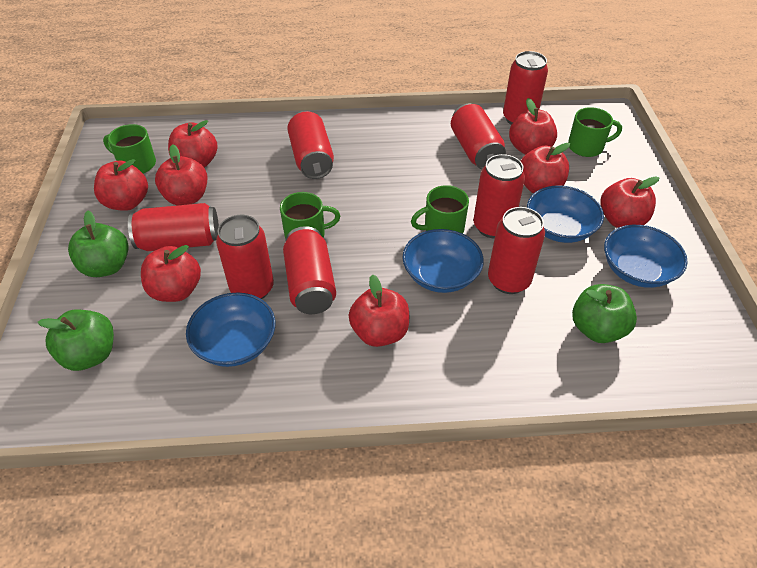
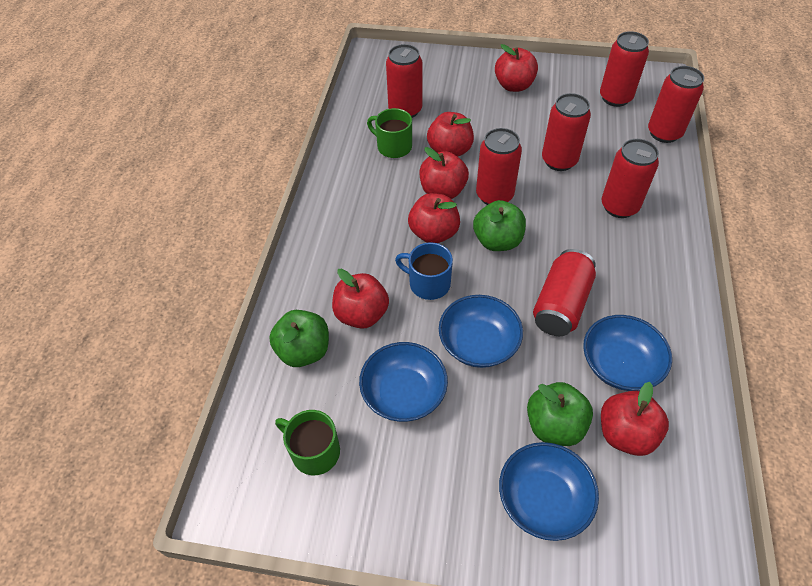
blue mug: none = 0 -> [395,242,453,300] = 1
green mug: [103,124,156,174] [280,192,340,239] [411,185,469,234] [568,107,622,157] = 4 -> [275,410,340,475] [367,108,412,158] = 2
red apple: [94,159,148,211] [141,245,201,302] [155,144,207,205] [168,120,218,168] [349,274,409,347] [509,98,557,155] [521,143,570,193] [601,176,659,228] = 8 -> [332,269,389,329] [408,193,460,243] [420,147,469,199] [427,112,474,157] [495,44,538,92] [601,382,669,456] = 6
red can: [128,203,219,251] [216,215,274,299] [283,226,336,314] [287,111,334,179] [451,104,506,170] [474,154,525,239] [488,207,545,294] [503,51,548,125] = 8 -> [386,44,423,118] [476,128,522,205] [533,249,596,336] [542,93,591,171] [600,31,649,107] [601,139,659,218] [648,66,704,143] = 7

